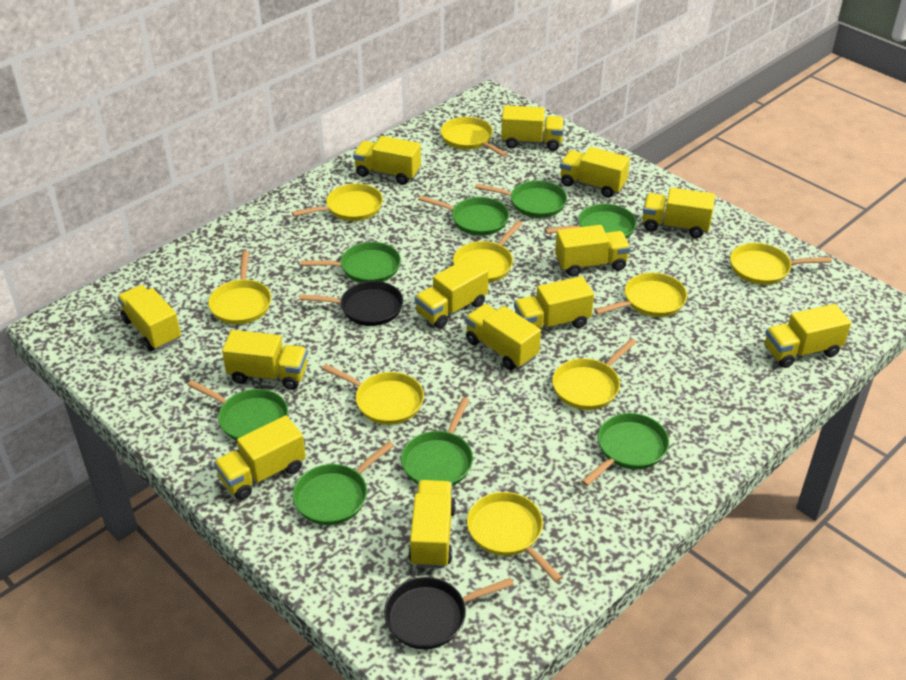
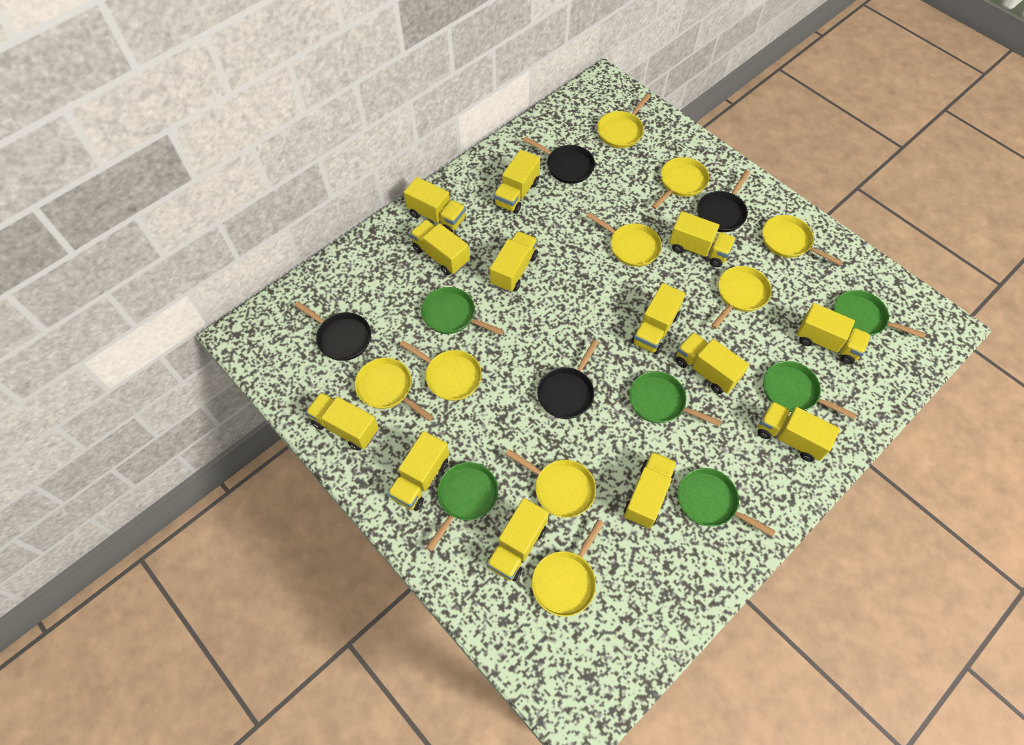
black pan: [299,281,403,326] [384,577,514,649] = 2 -> [294,301,371,361] [523,137,595,184] [537,340,598,419] [697,170,750,232] = 4
green pan: [188,380,288,441] [293,441,394,525] [301,242,401,283] [401,397,473,486] [418,195,509,236] [475,180,567,218] [545,204,636,239] [581,413,669,486] = 8 -> [421,287,504,335] [426,462,498,551] [629,371,721,426] [678,468,775,537] [763,361,857,419] [834,290,926,338] = 6

